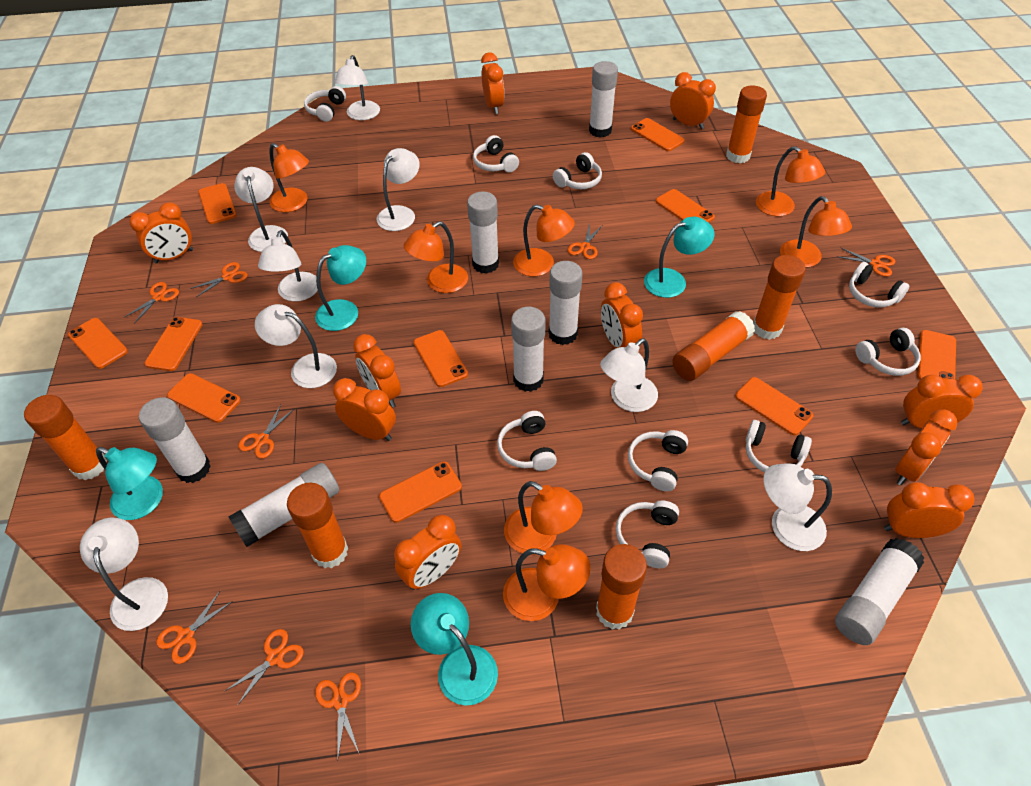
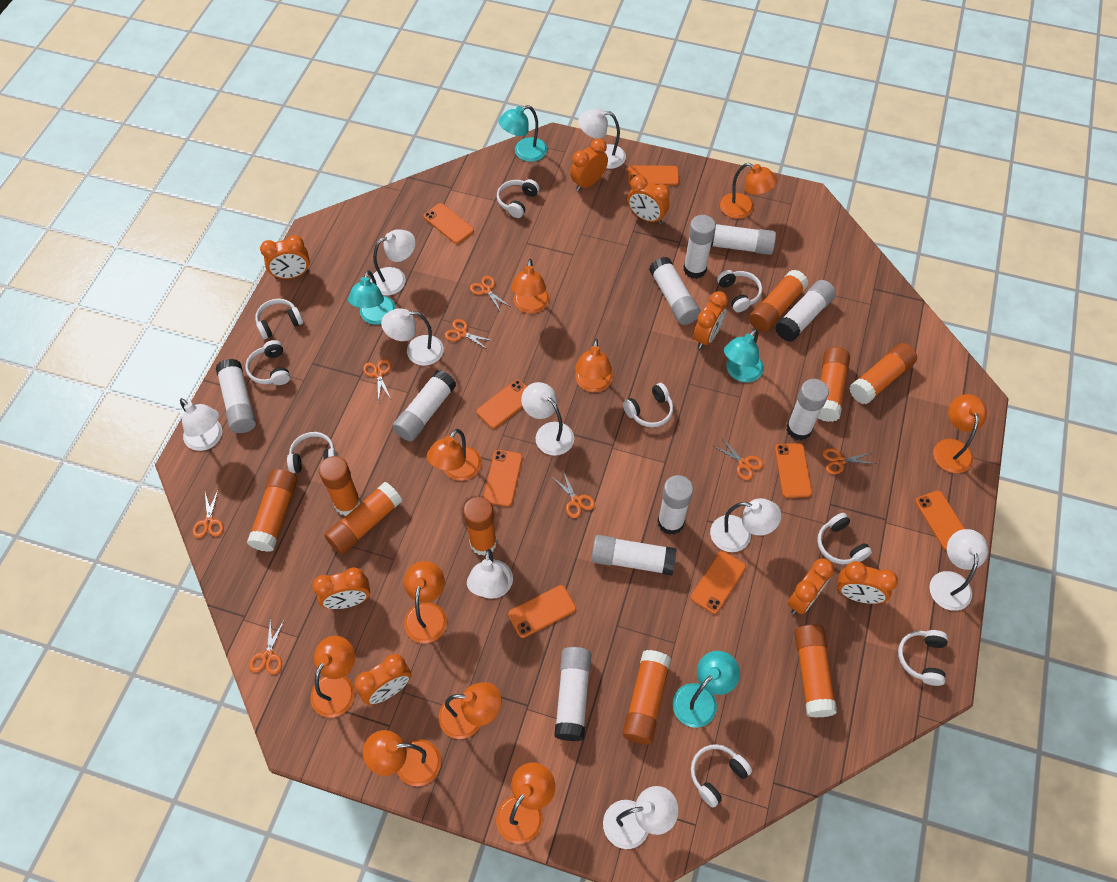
orange clock: [129,202,193,263] [333,378,396,441] [353,334,401,408] [394,515,461,590] [481,52,504,114] [601,282,643,348] [670,72,716,129] [884,482,974,538] [895,409,957,485] [901,375,983,429] = 10 -> [260,235,310,279] [312,567,370,609] [355,654,411,705] [570,138,608,191] [627,175,670,224] [693,291,728,349] [788,558,834,614] [837,561,898,604] = 8
orange glue stick: [24,395,107,480] [287,483,348,568] [596,544,647,630] [672,311,755,381] [726,85,767,163] [753,255,806,340] = 6 -> [247,469,297,552] [319,456,361,516] [324,482,402,554] [463,497,497,556] [622,650,671,744] [749,270,808,332] [794,625,837,718] [818,347,850,422] [850,343,917,404] = 9
orange lamp: [270,143,309,212] [403,222,468,293] [503,544,591,621] [504,481,583,553] [513,205,575,276] [756,146,825,216] [780,196,852,268] = 7 -> [310,636,355,718] [363,730,441,786] [404,561,447,643] [427,429,482,481] [439,682,501,739] [496,762,555,844] [511,259,549,314] [575,339,613,392] [720,163,777,219] [933,394,987,473] = 10
orange phone: [68,318,128,369] [144,317,203,371] [167,373,241,423] [198,183,236,224] [379,462,462,523] [414,330,468,387] [631,118,685,151] [656,189,715,223] [735,377,813,435] [917,330,956,380] = 10 -> [423,203,474,244] [476,379,527,429] [483,450,523,507] [508,585,576,638] [628,165,679,186] [691,551,746,614] [775,443,812,498] [915,490,965,551] = 8
white glue stick: [139,397,211,483] [229,463,339,547] [467,191,499,274] [511,307,546,392] [549,261,583,345] [589,61,618,138] [835,538,924,645] = 7 -> [216,359,256,433] [392,370,456,441] [554,647,591,741] [591,535,677,575] [649,257,700,325] [658,475,693,535] [683,215,716,279] [711,224,776,255] [775,280,836,342] [787,379,829,440] = 10
white lamp: [80,518,168,631] [234,167,288,252] [255,304,337,388] [258,230,318,302] [334,55,380,120] [377,148,420,231] [600,338,658,412] [763,463,832,551] = 8 -> [180,398,222,451] [370,229,416,296] [381,308,444,366] [467,549,513,599] [521,382,574,456] [578,109,626,169] [603,786,679,849] [710,498,781,552] [930,529,988,611] = 9

